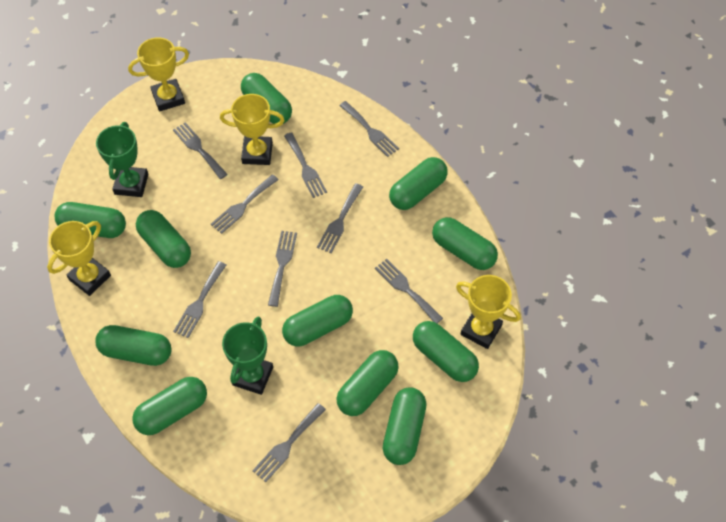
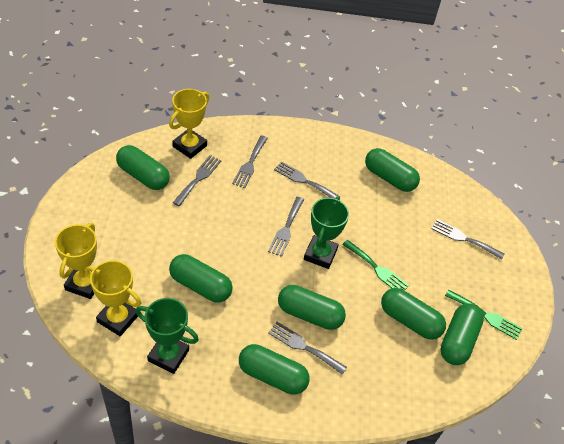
green capsule: [55,202,126,238] [95,325,172,366] [132,377,207,435] [136,210,191,268] [241,73,292,124] [282,295,353,346] [336,350,399,416] [383,387,426,465] [389,157,448,210] [413,321,479,382] [432,217,498,270] = 11 -> [116,145,170,190] [169,254,233,303] [239,344,310,395] [278,285,346,330] [365,148,420,192] [381,288,446,340] [440,304,484,365] = 7
green fork: none = 0 -> [342,240,409,290] [445,290,522,340] = 2
grey fork: [173,122,228,179] [173,261,226,338] [211,174,279,234] [252,403,326,482] [268,231,297,307] [284,132,327,198] [317,183,363,253] [339,101,399,157] [375,259,443,323] = 9 -> [173,155,221,206] [232,135,268,188] [268,197,304,257] [268,322,347,375] [274,161,340,198] [431,219,505,260] = 6
yellow trophy: [47,221,111,296] [128,38,189,111] [220,94,285,165] [456,275,521,349] = 4 -> [55,223,97,299] [85,260,142,336] [169,89,209,159] = 3

